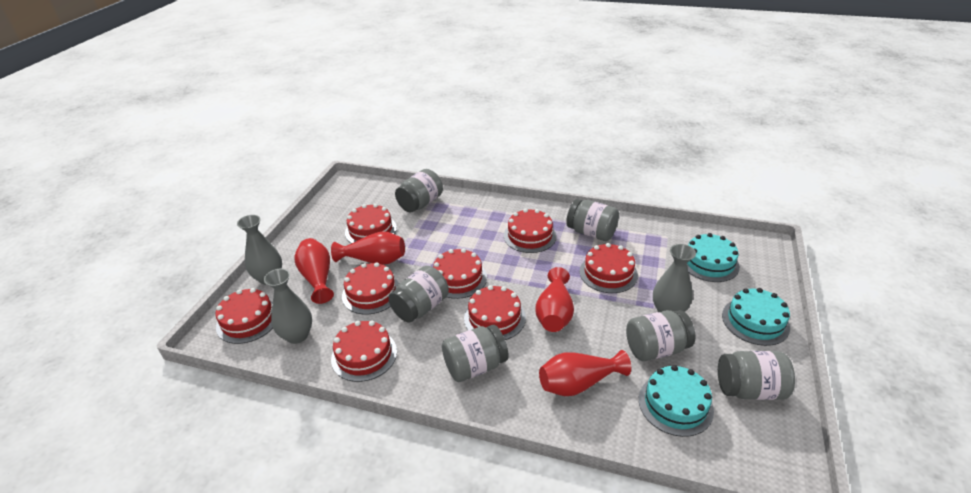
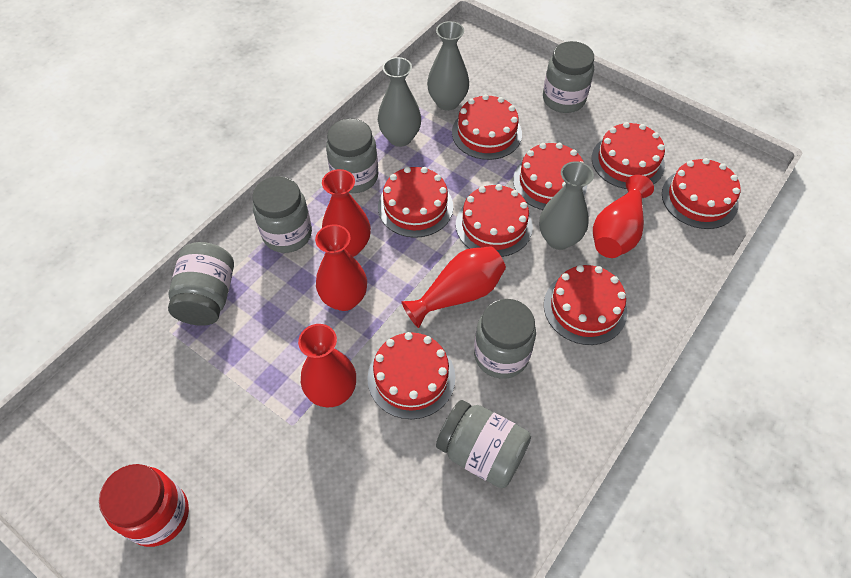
red jar: none = 0 -> [99,464,189,547] = 1
red vase: [295,238,334,304] [331,232,405,265] [536,267,574,332] [539,350,631,396] = 4 -> [298,324,356,407] [315,224,367,311] [322,169,371,257] [401,246,506,328] [593,175,654,258] = 5
turquoise cake: [639,365,714,437] [687,233,740,282] [722,288,790,346] = 3 -> none = 0

